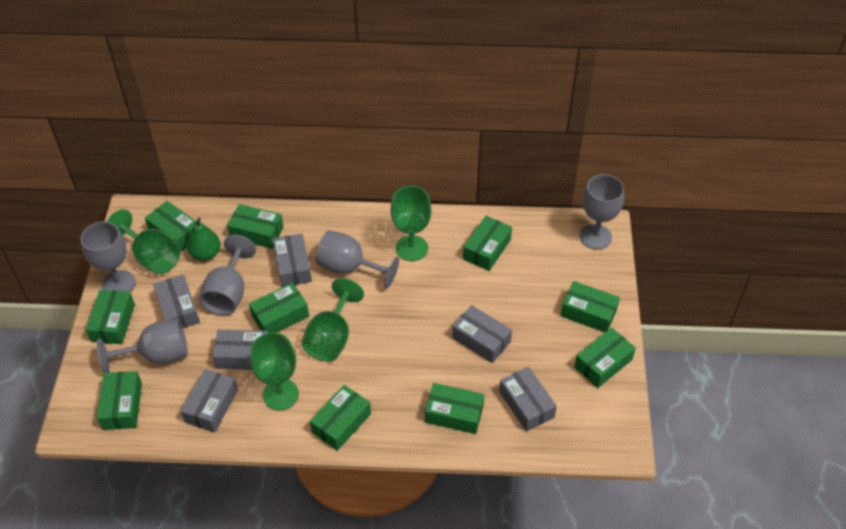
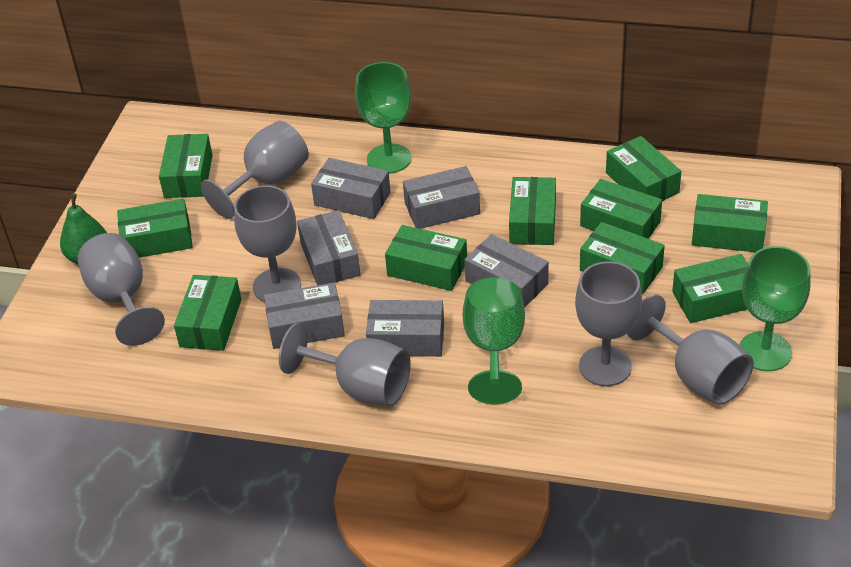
green goblet: [107,209,181,274] [250,332,299,410] [302,278,364,362] [391,186,431,261] = 4 -> [355,62,411,174] [463,277,525,404] [739,246,811,371] = 3
grey goblet: [81,222,136,292] [97,319,188,373] [199,235,256,315] [315,230,399,288] [580,174,624,250] = 5 -> [77,233,165,346] [201,121,309,219] [234,185,301,302] [279,323,411,406] [575,261,642,386] [627,294,754,405] = 6

